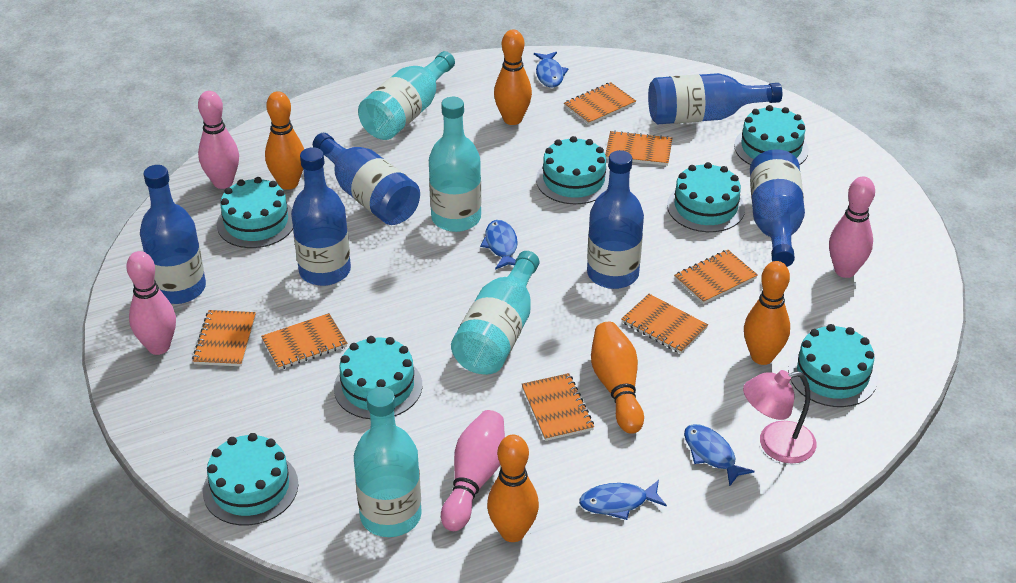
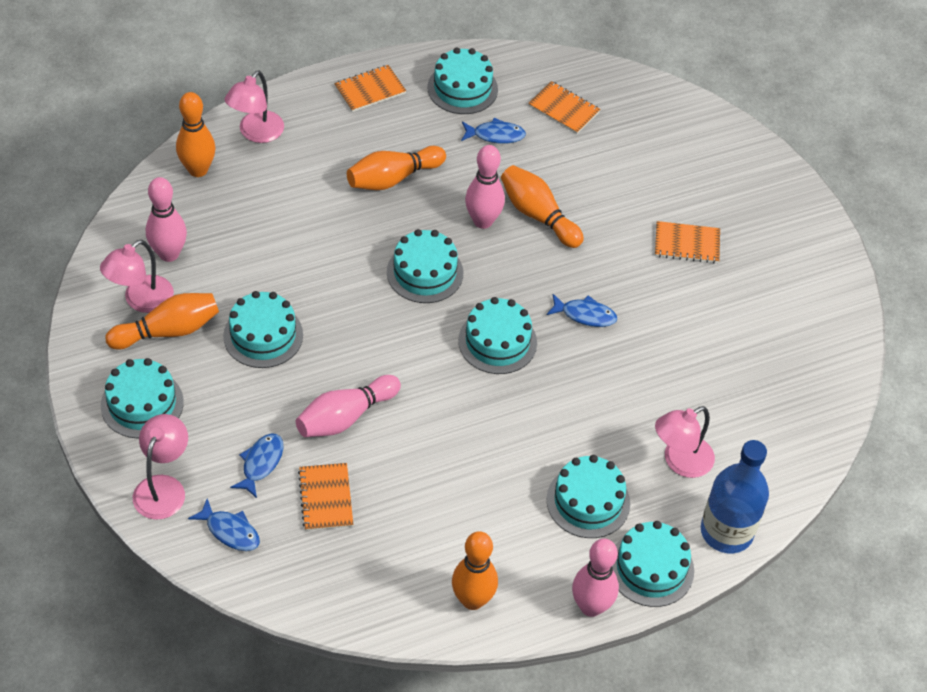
blue bottle: [140,165,206,304] [291,147,351,286] [313,133,420,225] [587,150,644,289] [648,73,782,124] [750,149,805,267] = 6 -> [701,440,769,553] = 1
orange notebook: [192,310,256,366] [261,313,347,370] [522,373,594,441] [564,82,636,125] [605,131,672,166] [621,294,708,354] [674,250,758,304] = 7 -> [298,463,353,531] [334,65,406,112] [528,81,601,134] [655,221,720,264] = 4
pink lamp: [743,370,817,464] = 1 -> [100,240,174,313] [133,414,188,520] [225,70,284,143] [655,406,715,478] = 4
turquoise bottle: [354,387,422,537] [358,51,455,140] [429,97,481,232] [451,251,539,375] = 4 -> none = 0

